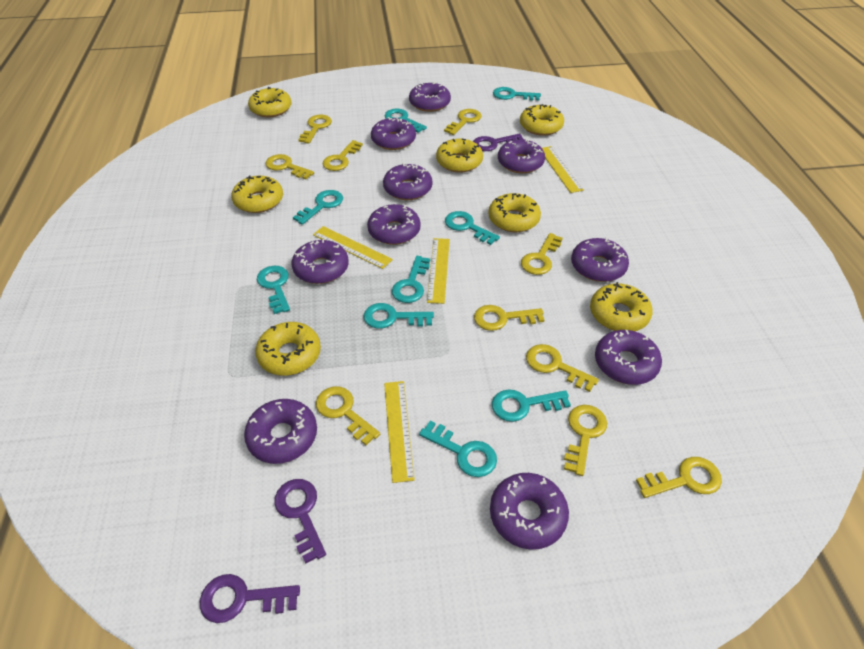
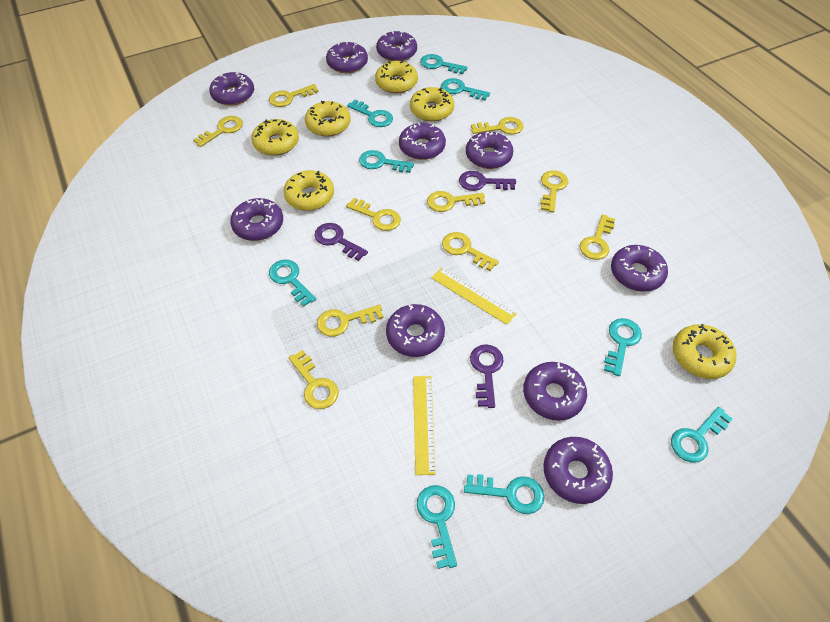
yellow donut: [231,175,283,213] [248,87,292,117] [255,322,321,376] [436,139,483,173] [488,193,541,232] [520,104,564,136] [590,282,652,331] = 7 -> [251,119,299,156] [283,170,334,211] [305,101,351,136] [375,60,418,93] [410,87,454,122] [673,324,736,379] = 6
yellow ruler: [313,226,393,269] [384,381,415,483] [427,238,450,304] [542,146,584,193] = 4 -> [413,376,436,475] [431,268,517,325] = 2

